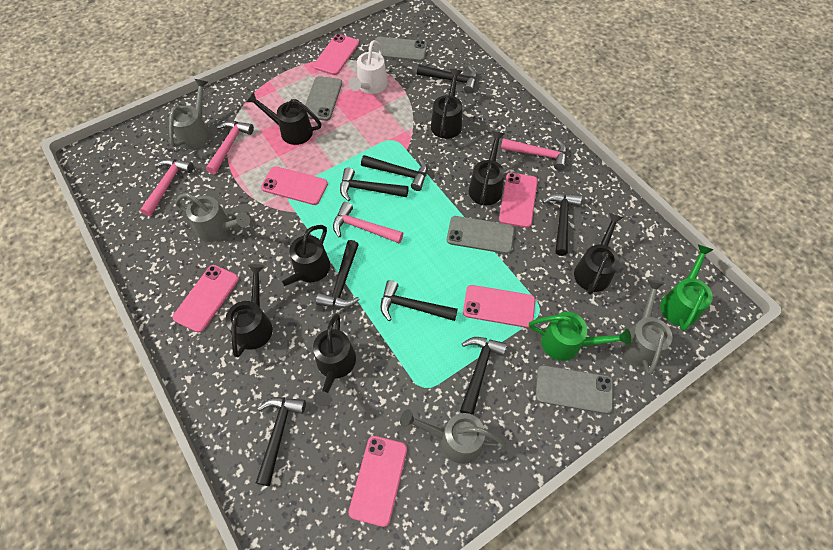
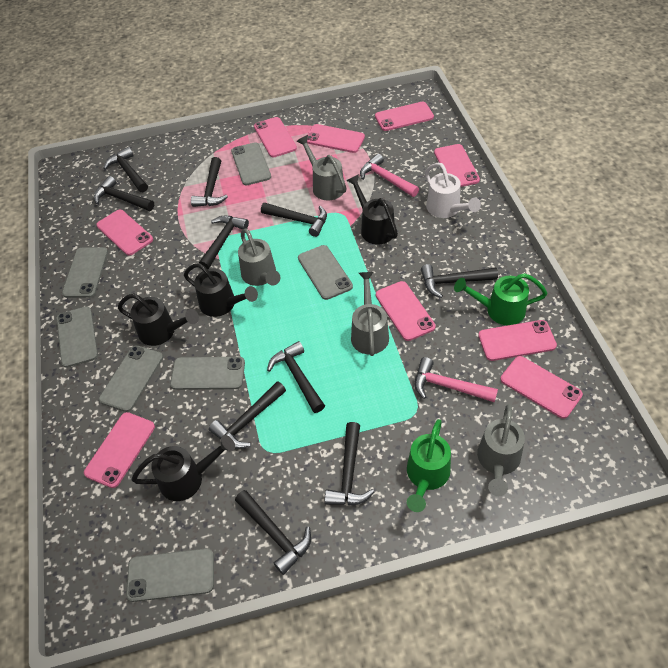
black hammer: [256,397,306,486] [316,240,360,308] [340,167,409,201] [361,155,427,191] [380,280,458,321] [417,65,477,94] [460,337,507,415] [542,194,582,256] = 8 -> [94,176,154,211] [103,147,148,192] [191,157,228,207] [199,216,249,269] [209,381,286,449] [235,490,311,575] [261,203,327,237] [267,341,325,413] [325,422,374,505] [421,264,498,298] = 10
black watering can: [225,264,273,357] [246,91,321,145] [270,225,330,294] [313,314,356,406] [431,69,462,139] [469,131,505,206] [574,213,624,295] = 7 -> [118,293,199,346] [132,435,235,501] [184,263,258,317] [346,174,398,244] = 4
grey phone: [305,76,342,121] [372,37,427,61] [447,216,515,254] [536,365,613,414] = 4 -> [56,307,98,368] [62,247,108,298] [99,345,163,412] [126,548,214,602] [170,357,245,390] [231,142,271,185] [298,245,353,300] = 7
pink hammer: [140,159,193,216] [206,121,254,174] [333,202,403,243] [501,138,567,170] = 4 -> [360,154,419,197] [415,357,498,403] = 2
pink phone: [172,265,239,333] [261,166,328,205] [313,34,359,75] [349,436,407,527] [463,285,535,328] [499,173,538,228] = 6 -> [84,412,155,488] [96,210,153,256] [254,117,297,157] [307,124,365,153] [375,101,434,131] [376,281,436,341] [434,144,480,187] [478,320,557,361] [500,356,583,419] = 9

